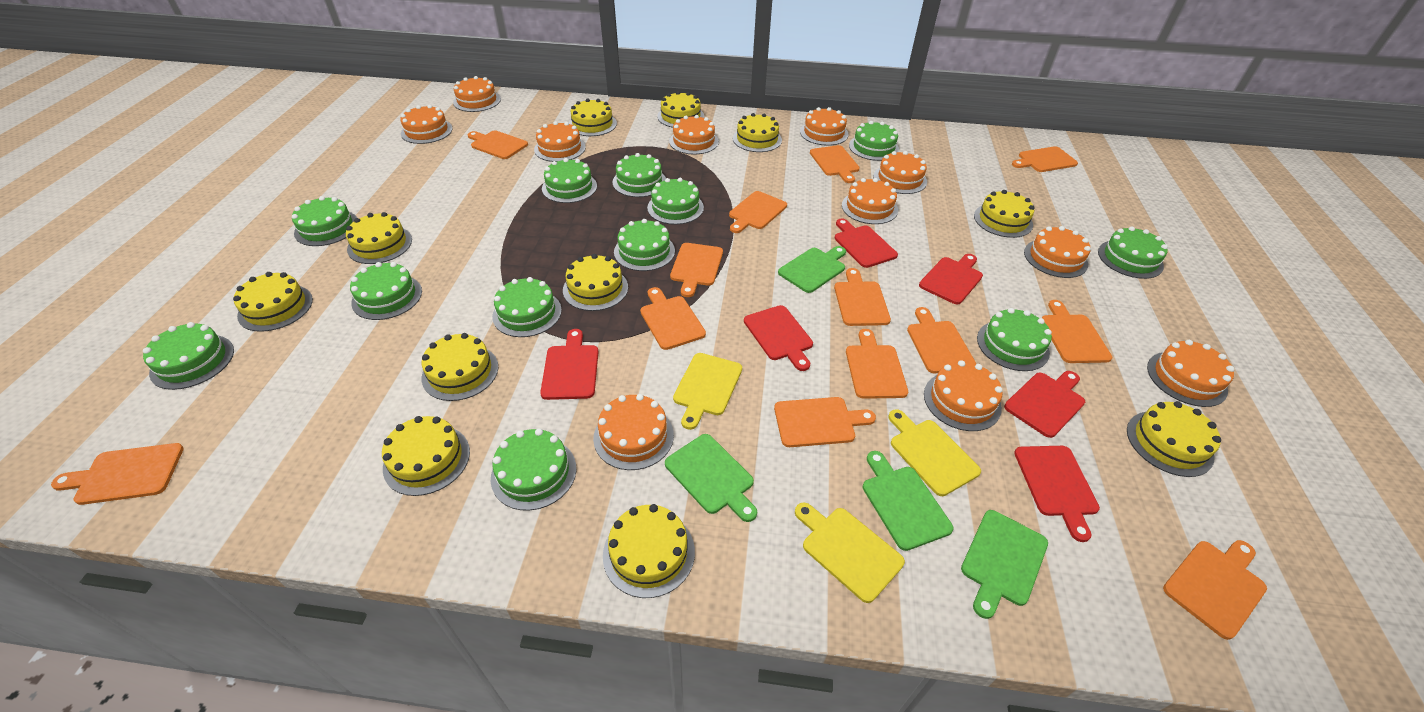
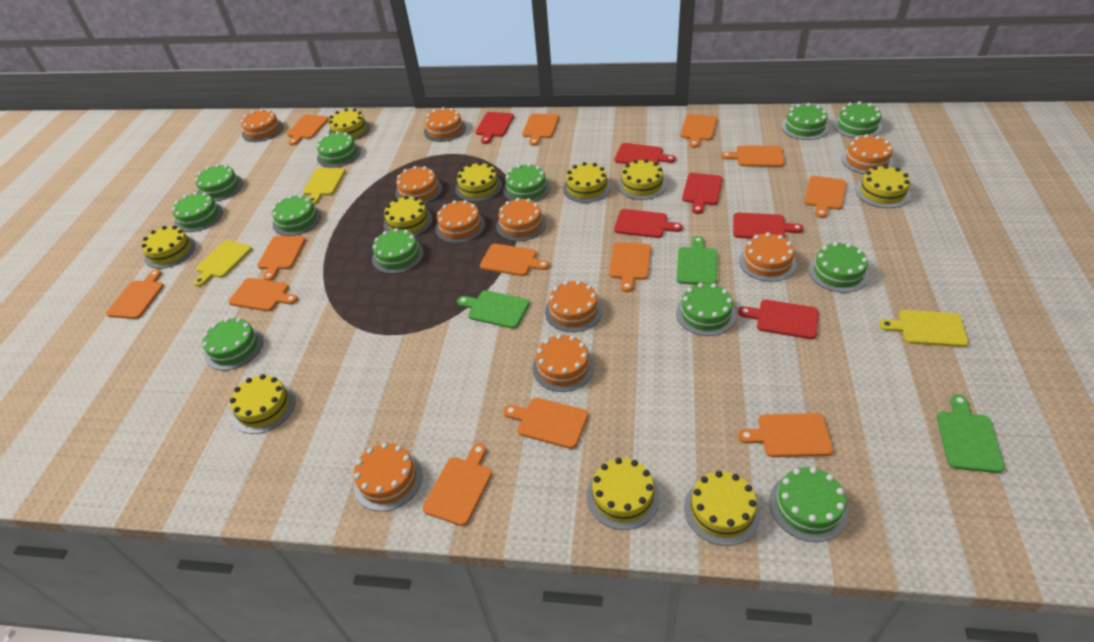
green cutting board: [665,434,757,522] [778,246,846,293] [863,451,954,551] [961,510,1048,619] = 4 -> [457,290,530,329] [676,236,717,285] [937,394,1005,473] = 3
orange cake: [400,105,452,144] [453,76,501,112] [534,121,586,162] [593,394,674,470] [669,115,719,155] [800,107,848,146] [842,178,898,224] [874,151,927,194] [924,360,1003,431] [1024,226,1091,278] [1147,340,1235,407] = 11 -> [241,109,283,142] [353,443,423,511] [395,166,442,204] [424,107,466,142] [435,200,485,243] [496,198,546,241] [533,334,594,392] [545,280,603,332] [739,232,797,282] [841,134,893,174] = 10
yellow cake: [233,272,313,332] [346,212,412,264] [382,416,470,496] [422,333,499,401] [563,254,628,311] [569,98,617,136] [603,504,695,598] [657,91,704,128] [733,113,782,152] [974,190,1034,238] [1127,401,1221,477] = 11 -> [142,226,196,269] [230,374,295,434] [328,108,370,140] [383,196,432,236] [455,162,502,202] [563,162,611,203] [587,458,660,530] [618,159,667,200] [684,471,761,546] [855,165,910,208] = 10

